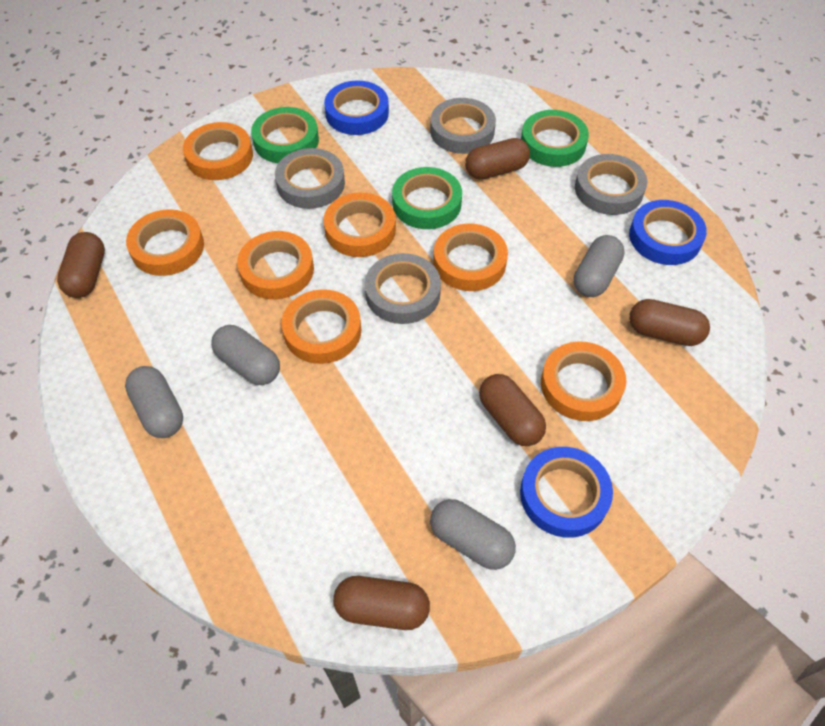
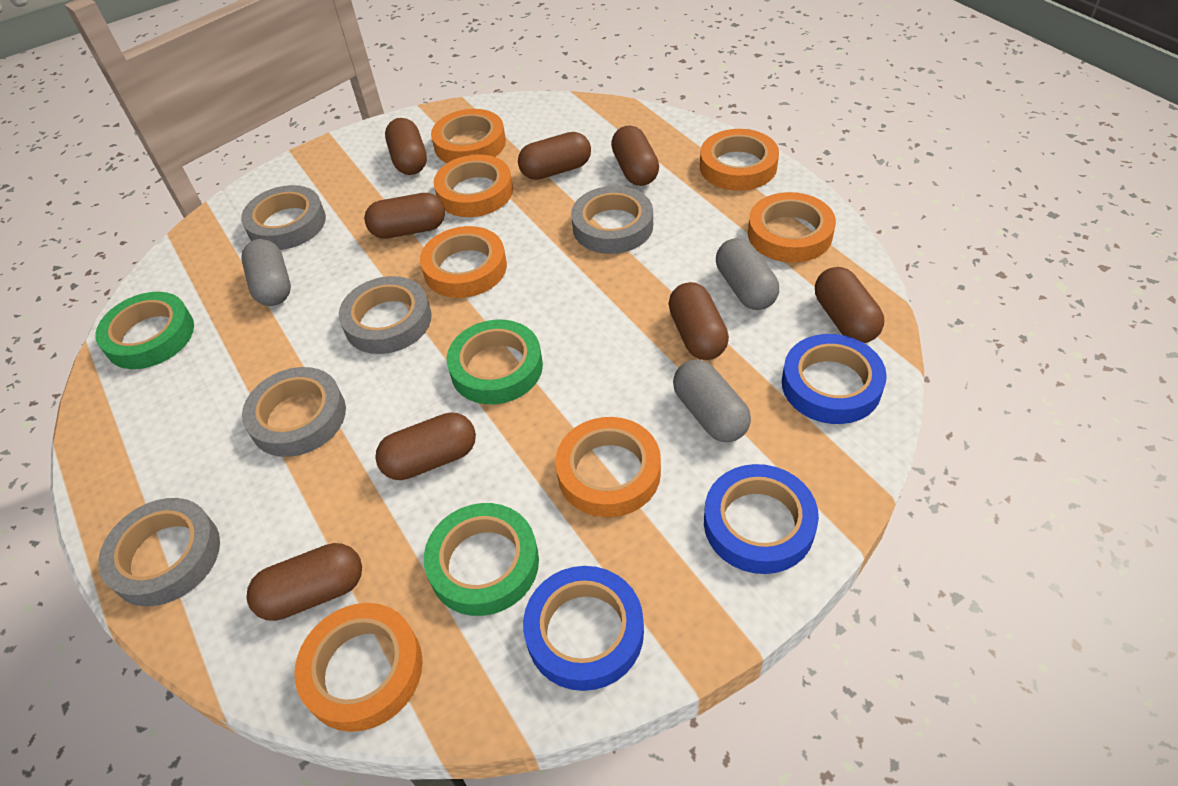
brown capsule: [57,232,105,298] [333,576,430,630] [465,138,530,180] [479,374,546,446] [629,299,710,346] = 5 -> [247,543,362,621] [364,193,445,239] [375,412,476,480] [385,118,427,175] [518,132,591,180] [611,125,659,186] [668,282,729,360] [815,267,884,343] = 8
grey capsule: [125,366,183,438] [211,325,280,385] [430,499,516,570] [574,235,625,297] = 4 -> [241,239,291,306] [673,359,751,442] [716,238,779,310] = 3
grey tape: [275,148,345,209] [365,253,441,324] [430,98,496,154] [575,154,647,215] = 4 -> [98,498,220,606] [241,185,326,250] [242,367,346,457] [339,276,432,354] [571,186,653,254] = 5

